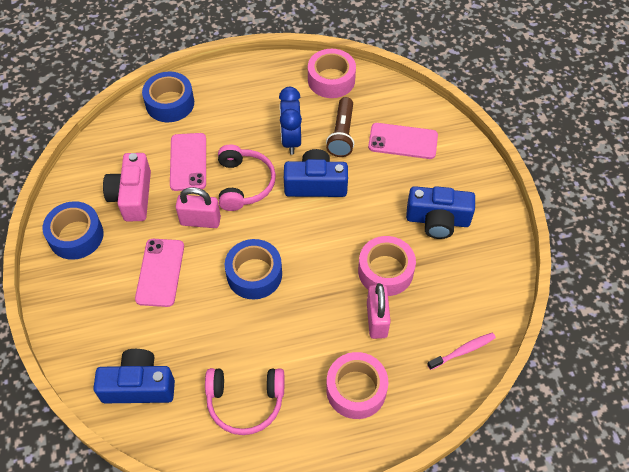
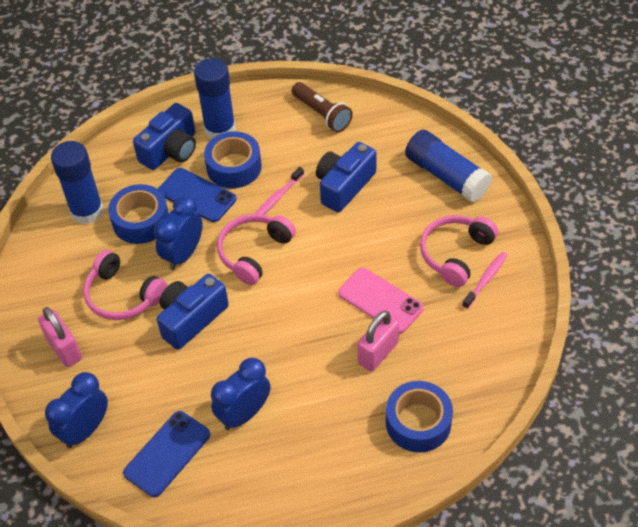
blue clock: [279,87,302,155] = 1 -> [45,372,108,448] [154,196,203,270] [211,357,271,430] = 3
blue glue stick: none = 0 -> [51,141,104,224] [194,58,236,139] [405,130,492,203] = 3
blue phone: none = 0 -> [123,411,210,497] [158,168,236,222] = 2
pink camera: [103,153,151,222] = 1 -> none = 0
pink headphones: [205,368,284,435] [218,144,276,211] = 2 -> [83,250,167,320] [217,214,296,285] [420,215,498,287] = 3
pink phone: [135,239,184,307] [170,133,206,191] [368,123,438,159] = 3 -> [338,268,423,334] = 1
pink tape: [308,49,356,98] [326,352,388,419] [358,236,416,296] = 3 -> none = 0
pink toothbrush: [427,333,496,370] = 1 -> [255,167,304,215] [462,252,507,309] = 2

